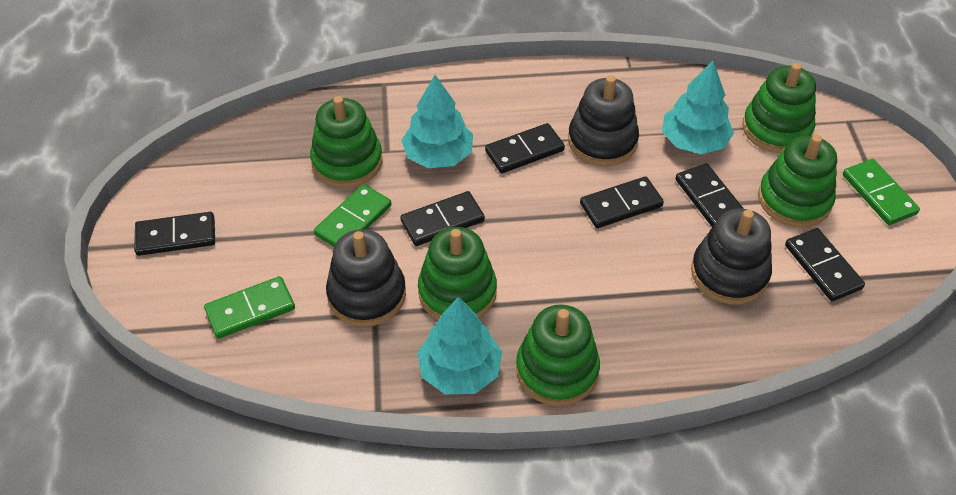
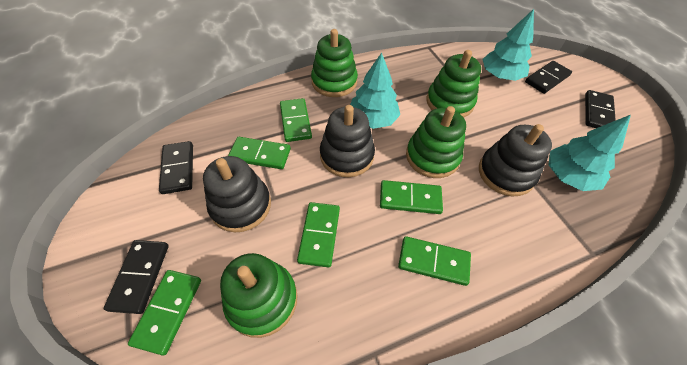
black domino: [134,212,215,256] [400,191,485,246] [485,123,565,173] [580,176,664,228] [675,163,744,227] [785,228,865,301] = 6 -> [104,240,169,314] [159,141,193,194] [525,61,572,94] [585,90,616,128] = 4
green domino: [204,276,295,339] [314,184,392,247] [843,159,920,225] = 3 -> [128,270,201,356] [228,137,291,169] [280,98,312,142] [297,202,340,267] [380,180,443,214] [398,236,471,286] = 6
green stacking toy: [310,96,382,188] [418,227,497,320] [516,305,600,406] [742,63,816,153] [758,135,837,228] = 5 -> [220,253,297,338] [311,29,358,97] [406,106,466,178] [426,50,481,118] = 4

